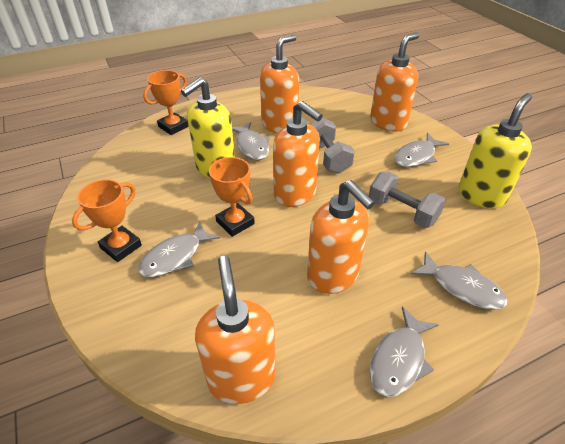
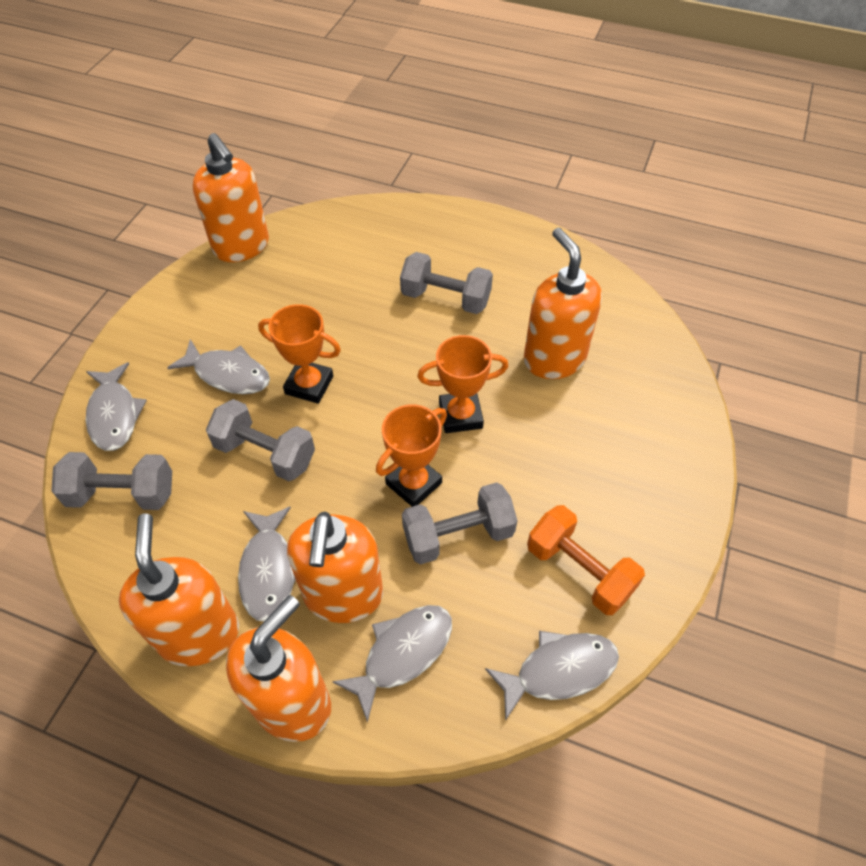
grey dumbbell: [310,118,355,173] [369,172,446,228] = 2 -> [51,452,172,510] [206,399,315,481] [400,252,493,314] [402,482,518,564] = 4
orange dumbbell: none = 0 -> [527,505,645,615] = 1
yellow soap dispenser: [181,77,235,178] [459,93,532,209] = 2 -> none = 0

